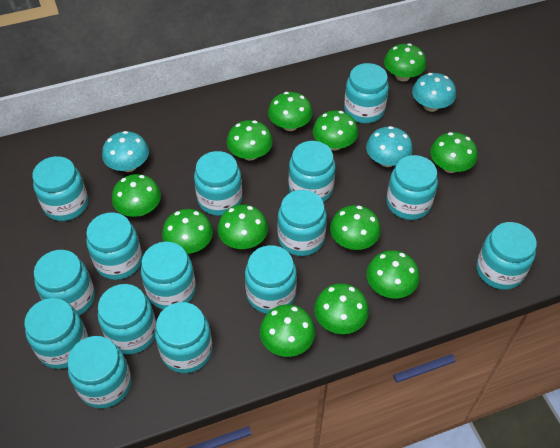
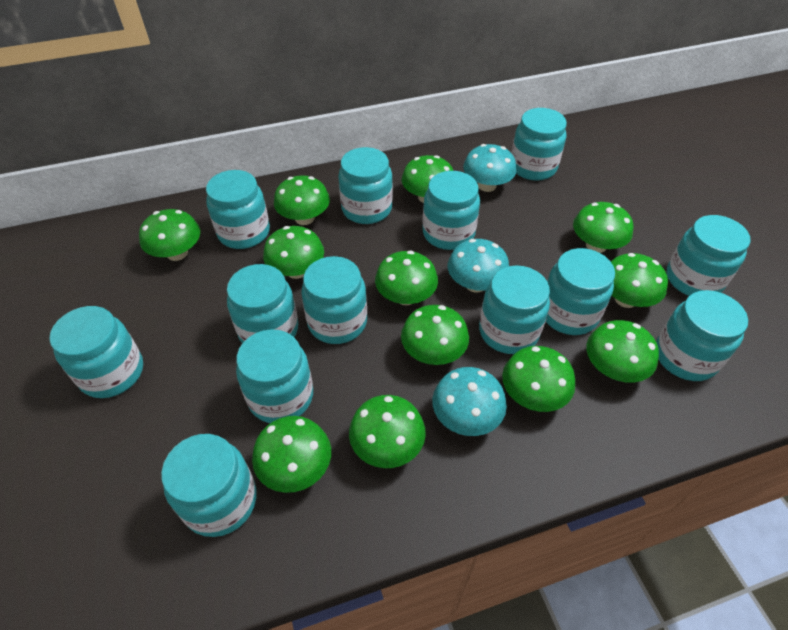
turquoise jar: [24,298,88,369] [32,156,88,221] [34,250,95,316] [68,336,131,408] [86,212,142,280] [98,284,156,354] [141,242,196,309] [155,302,213,373] [194,151,242,216] [245,245,297,314] [278,190,327,256] [289,141,335,202] [344,63,389,123] [387,155,438,220] [476,222,537,290] = 15 -> [49,306,143,398] [161,434,257,537] [206,170,270,249] [227,264,298,343] [236,329,313,423] [301,256,367,344] [338,147,393,224] [422,171,480,250] [479,265,550,354] [511,108,567,181] [546,248,615,335] [656,290,748,381] [667,215,751,296] = 13

